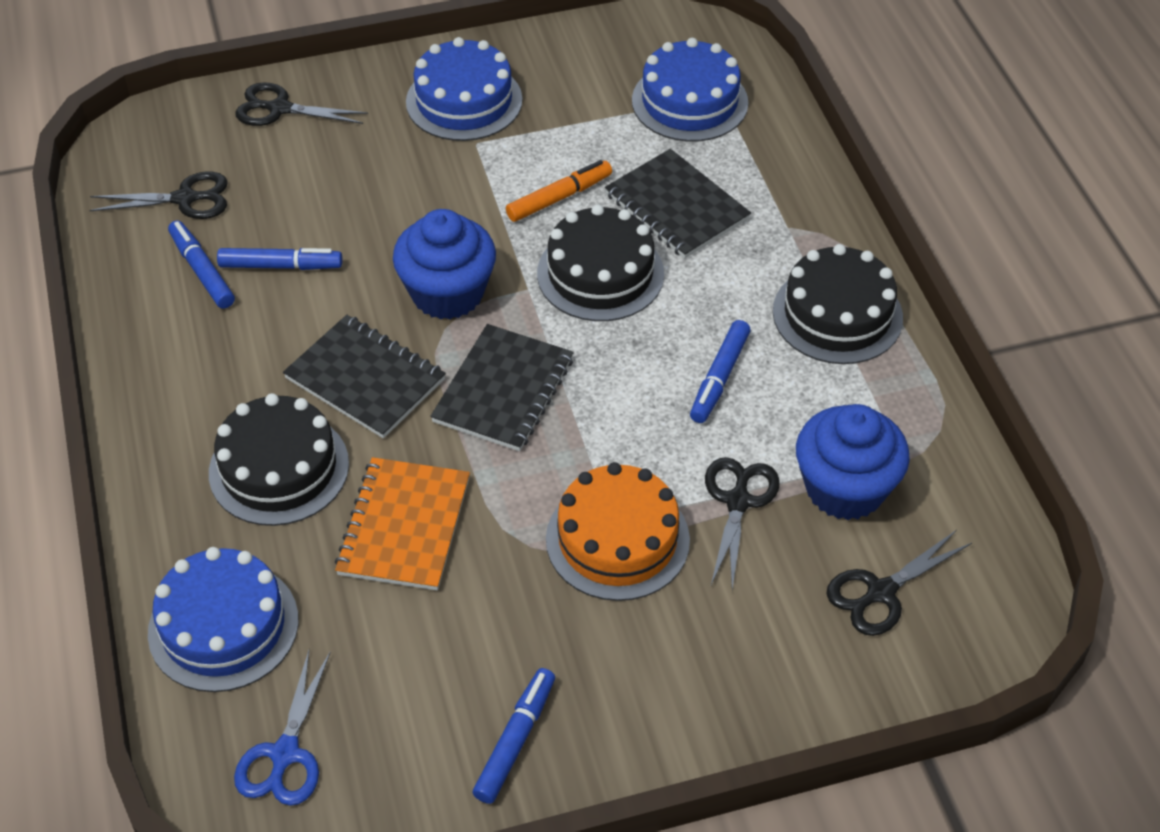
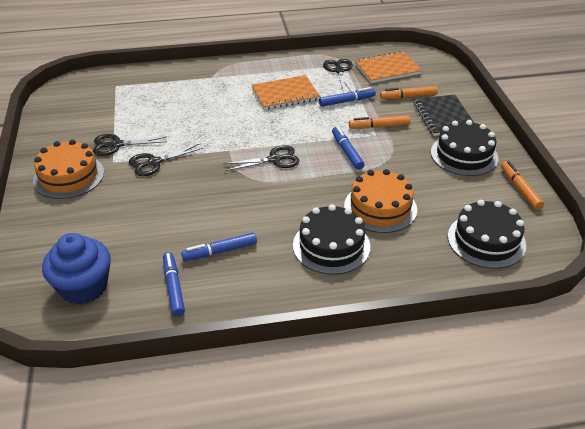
black notebook: [283,315,446,438] [430,324,574,451] [605,149,751,259] = 3 -> [414,95,474,136] = 1
blue cake: [148,547,299,692] [406,37,522,141] [632,38,748,142] = 3 -> none = 0
blue cupcake: [393,209,496,320] [796,404,910,520] = 2 -> [42,233,111,305] = 1
blue scissors: [234,650,331,806] = 1 -> none = 0
orange cake: [546,462,690,601] = 1 -> [33,139,104,199] [344,169,417,233] = 2
orange marker: [506,160,612,222] = 1 -> [349,115,410,129] [380,86,438,99] [501,161,544,210] = 3
orange notebook: [335,457,470,590] = 1 -> [252,75,320,110] [355,51,422,83] = 2

